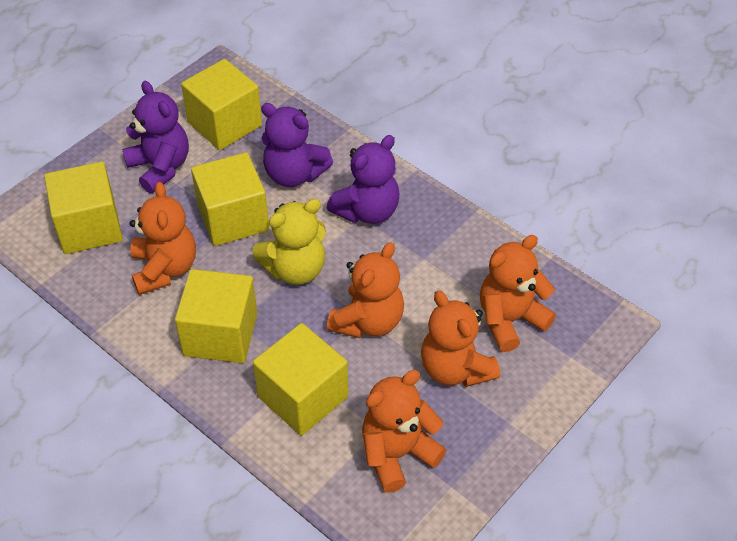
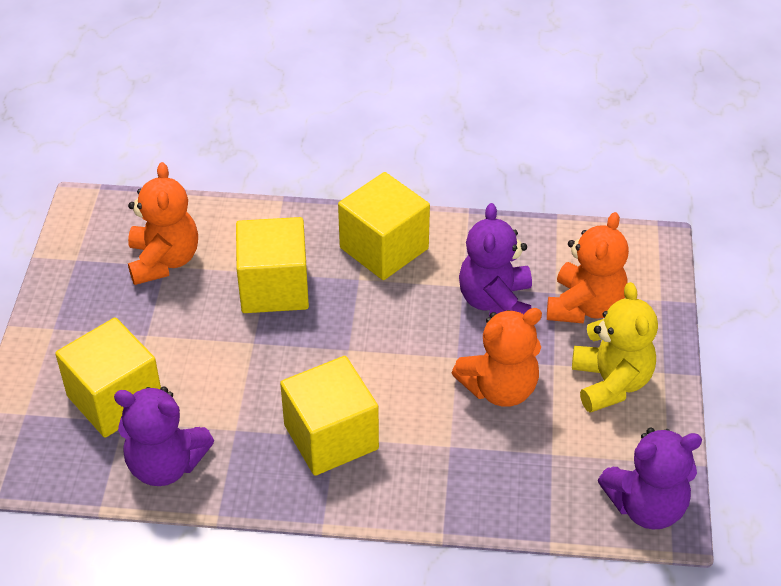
orange teddy bear: [129,182,196,295] [327,242,404,338] [362,370,447,493] [421,291,500,387] [480,235,556,352] = 5 -> [128,162,198,285] [452,308,542,407] [547,212,629,323] = 3
yellow cube: [44,161,123,254] [175,269,257,363] [181,59,262,150] [191,152,269,246] [253,323,348,436] = 5 -> [55,317,161,438] [236,217,309,313] [280,356,379,476] [338,172,430,280] = 4

